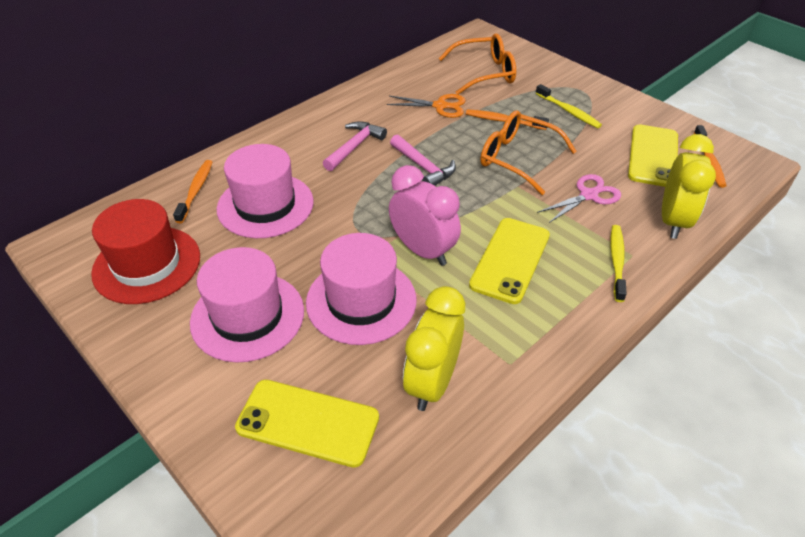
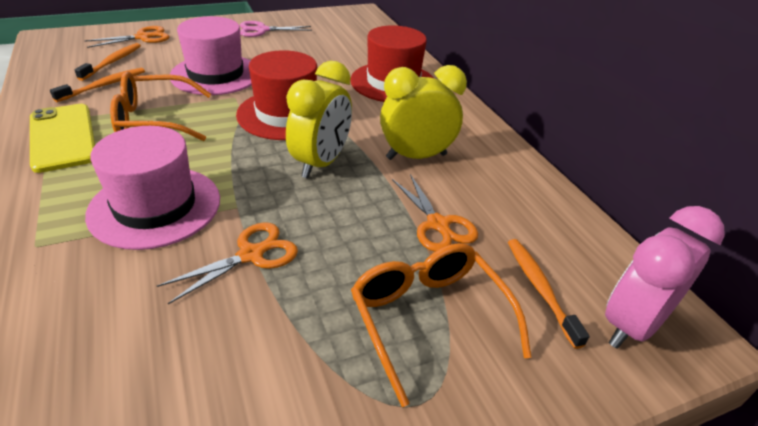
orange scissors: [387,94,466,118] = 1 -> [84,26,170,48] [157,222,298,304] [392,174,478,252] = 3
pink hammer: [323,121,387,171] [390,134,456,186] = 2 -> none = 0
pink hat: [190,247,304,363] [217,144,314,238] [306,233,417,345] = 3 -> [85,126,220,250] [170,16,252,95] = 2
red hat: [91,199,200,304] = 1 -> [236,50,317,140] [351,25,434,102] = 2
yellow phone: [235,380,379,468] [469,218,550,304] [628,125,678,187] = 3 -> [30,104,95,173] = 1
yellow toothbrush: [536,84,602,128] [611,225,627,302] = 2 -> none = 0

